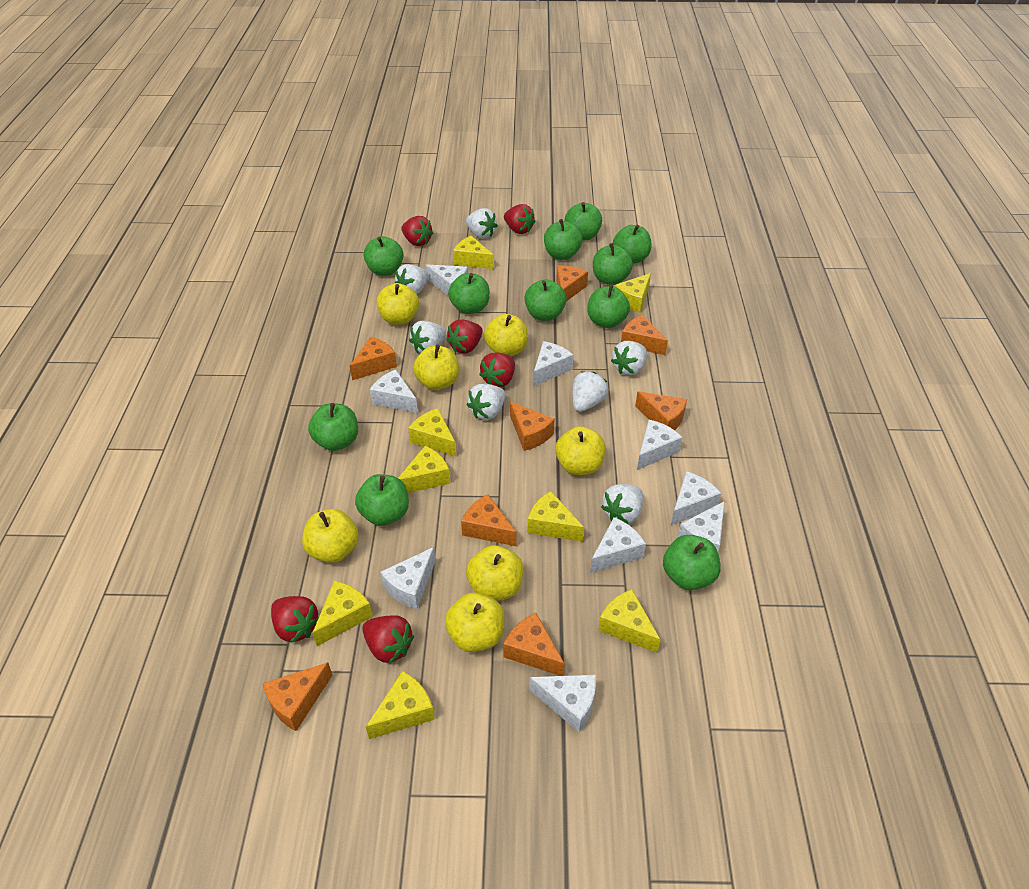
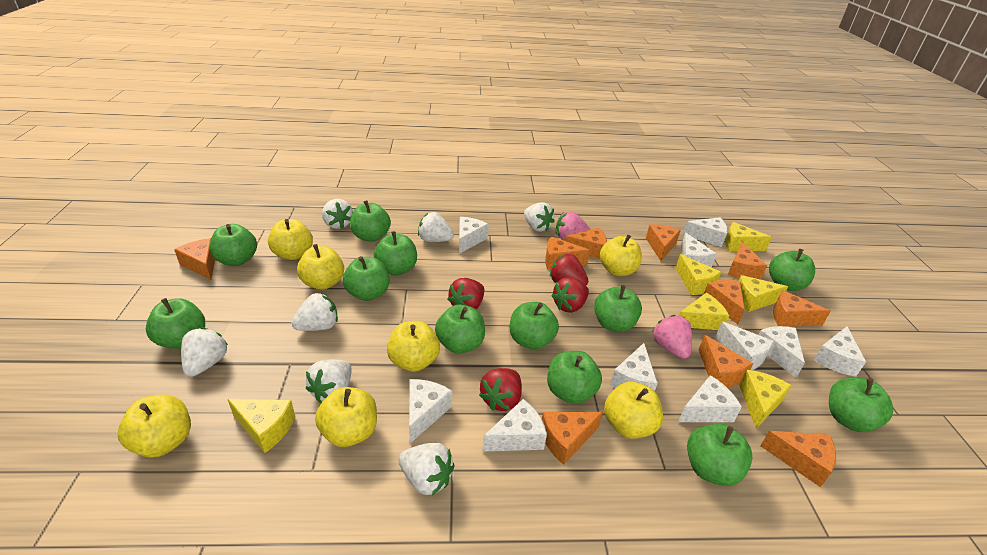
green apple: [308,403,358,451] [355,474,409,526] [363,236,404,276] [448,273,490,314] [524,279,567,321] [544,219,582,260] [565,202,602,240] [587,284,630,328] [593,243,633,285] [613,224,651,264] [663,535,721,590] = 11 -> [146,298,205,349] [210,224,257,266] [343,256,390,301] [350,200,391,242] [374,231,417,276] [435,305,485,354] [510,302,559,350] [547,351,602,404] [594,285,642,332] [687,424,753,486] [769,249,815,291] [829,377,893,432] = 12
orange cheese: [262,662,332,731] [350,337,397,380] [461,494,517,546] [503,613,565,676] [510,402,555,451] [556,265,588,301] [621,315,668,355] [635,391,687,430] = 8 -> [174,238,215,280] [542,412,603,465] [545,236,590,269] [564,228,607,259] [646,224,681,261] [699,335,753,388] [703,280,745,324] [728,242,767,280] [760,431,836,487] [773,290,831,327] = 10
pink strawberry: none = 0 -> [556,211,590,240] [652,315,692,359] = 2
red strawberry: [271,596,319,643] [362,615,414,664] [401,216,433,246] [446,320,483,353] [479,352,515,387] [504,204,536,234] = 6 -> [448,278,484,309] [479,368,522,411] [550,254,588,285] [551,277,589,313] = 4
white cheese: [370,370,418,413] [380,547,436,609] [425,264,468,296] [529,675,596,732] [533,341,573,386] [590,517,646,573] [637,420,683,470] [671,471,721,525] [677,501,725,552] = 9 -> [409,379,452,443] [459,217,489,254] [482,399,547,451] [610,343,658,391] [678,375,742,422] [681,233,716,267] [683,217,728,247] [716,322,774,370] [758,326,805,378] [814,326,866,377] = 10
yellow cheese: [313,581,373,646] [366,671,435,739] [398,446,450,493] [408,408,456,456] [453,236,494,269] [528,491,584,542] [598,589,661,653] [614,273,651,313] = 8 -> [228,399,295,453] [675,254,721,295] [679,293,729,330] [725,222,772,251] [739,275,788,312] [739,370,792,429] = 6

